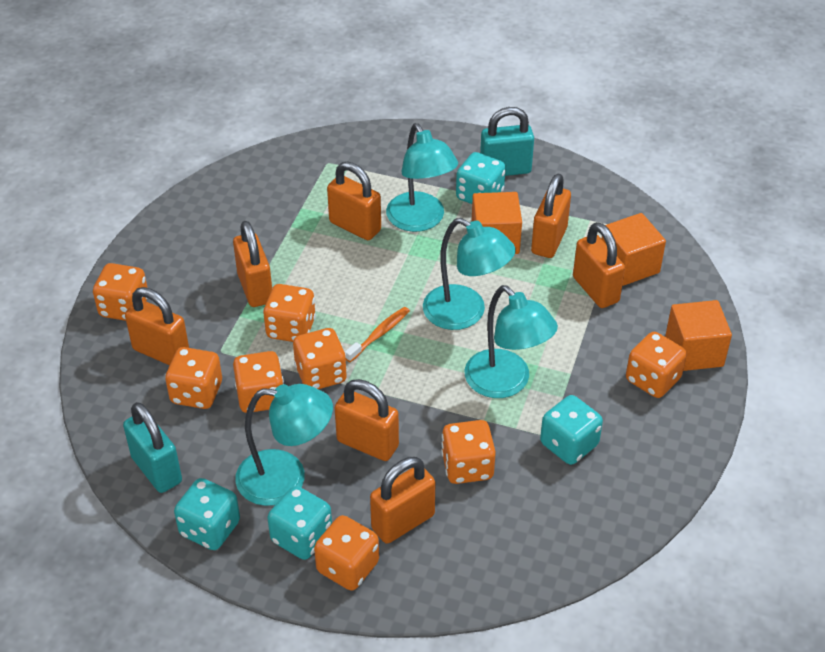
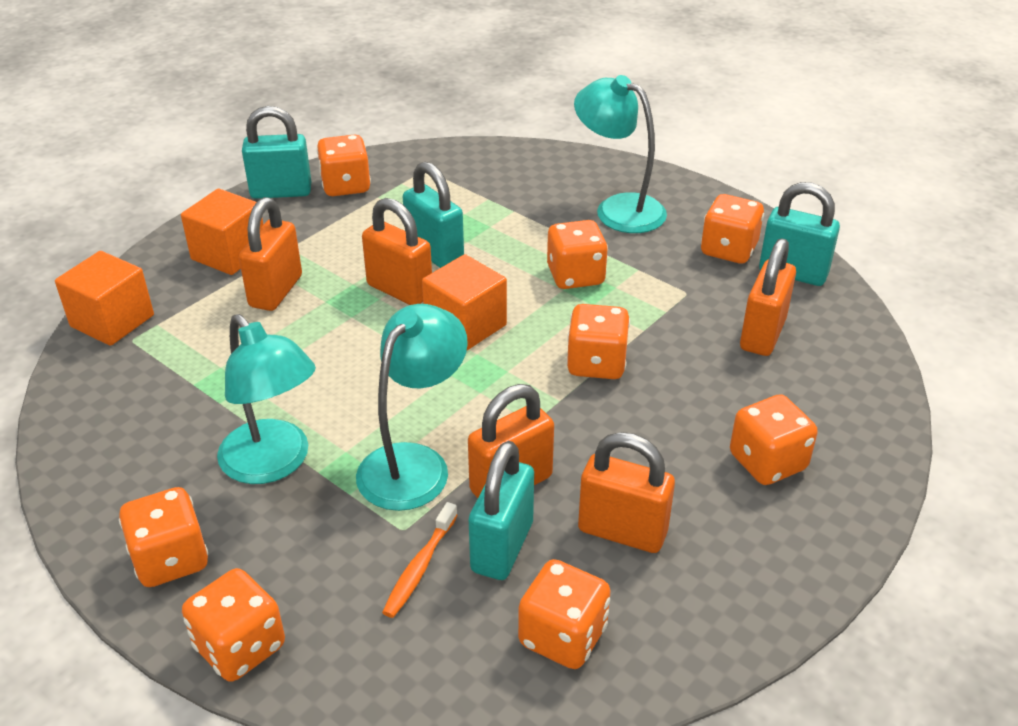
orange padlock: [125,287,189,365] [233,221,272,307] [327,162,381,240] [335,379,399,461] [370,457,436,544] [531,174,571,258] [573,222,625,308] = 7 -> [239,197,302,311] [362,198,432,305] [468,384,554,498] [578,432,675,553] [740,238,796,356] = 5
turquoise dice: [174,478,240,550] [267,486,332,560] [456,152,506,204] [540,395,603,465] = 4 -> none = 0
turquoise lamp: [235,384,333,506] [386,123,458,232] [423,218,516,330] [465,285,558,398] = 4 -> [217,314,316,484] [356,304,468,511] [574,75,667,233] = 3
turquoise padlock: [123,402,182,493] [480,107,534,176] = 2 -> [242,106,311,199] [403,161,464,268] [469,441,534,580] [759,182,840,286] = 4

